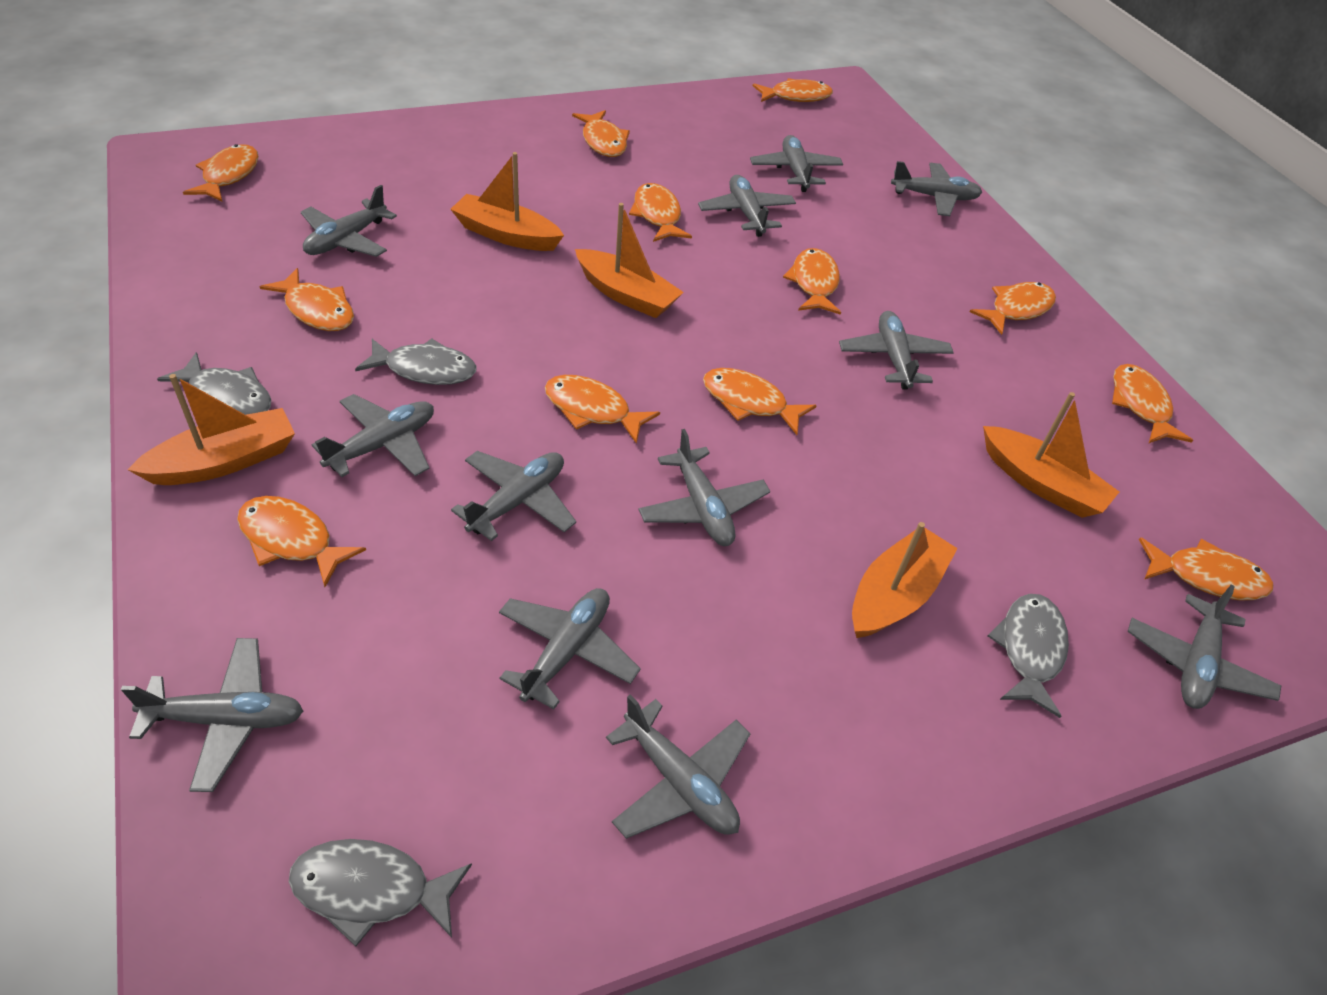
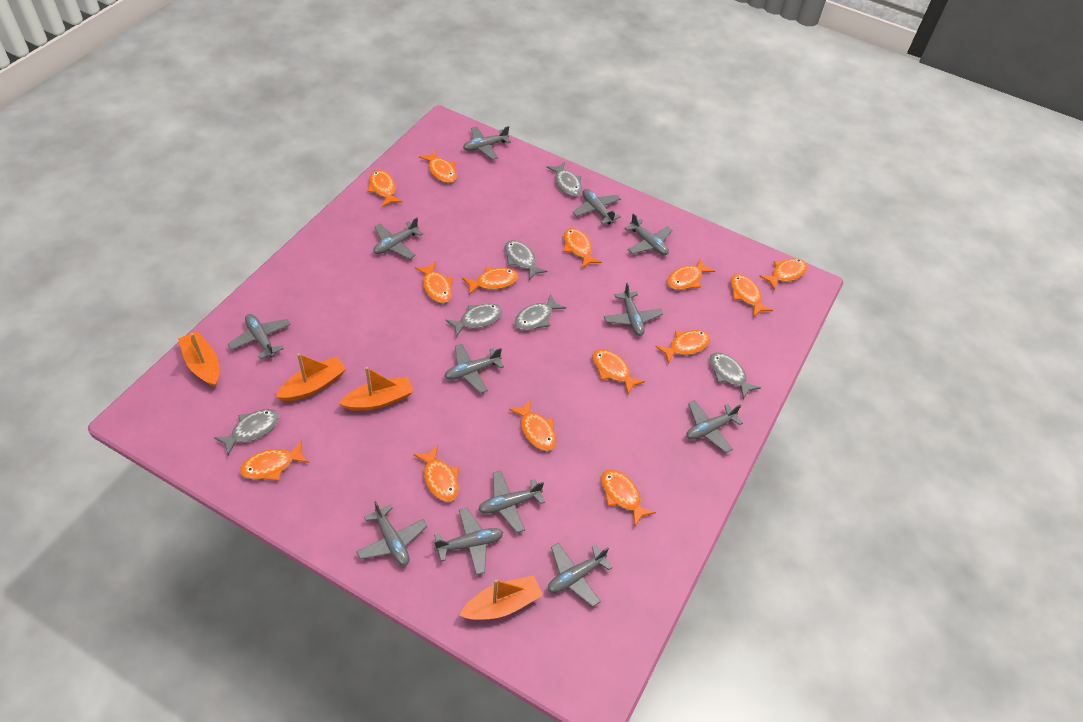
grey fish: [157,352,271,415] [289,839,472,946] [355,338,476,385] [988,594,1069,718] = 4 -> [214,409,279,455] [446,303,503,337] [505,240,548,280] [514,294,566,330] [546,162,582,196] [710,352,761,399] = 6
orange boat: [128,374,295,485] [450,152,564,251] [575,203,684,318] [852,522,958,638] [983,392,1119,518] = 5 -> [178,331,219,387] [276,353,346,401] [338,367,413,411] [459,575,543,620] = 4
orange fish: [183,144,259,202] [237,496,366,587] [260,268,354,331] [545,375,660,444] [572,110,630,157] [629,183,692,242] [703,368,817,435] [753,78,833,102] [783,248,841,315] [970,282,1056,335] [1112,364,1193,443] [1139,537,1273,600] = 12 -> [240,441,309,481] [368,170,403,207] [413,445,459,502] [415,261,453,303] [419,150,457,183] [462,267,518,295] [509,400,556,451] [564,228,602,268] [593,349,645,394] [601,469,656,526] [656,330,711,364] [667,258,715,290] [731,274,773,317] [759,259,807,291] = 14

